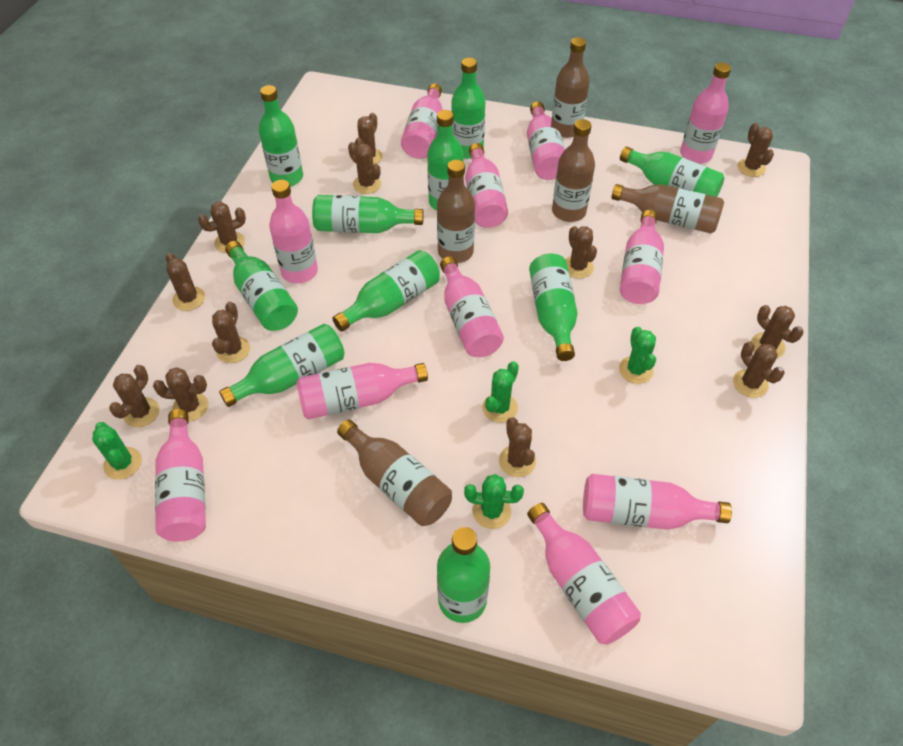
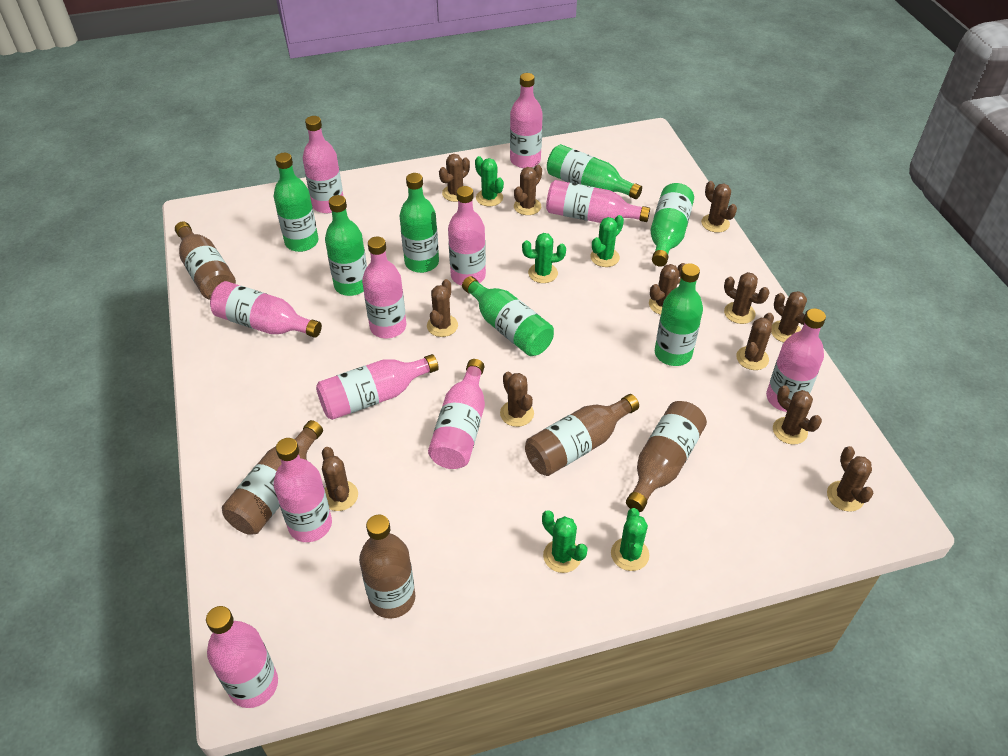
green bottle: [219,324,345,407] [225,241,298,331] [259,85,303,187] [312,195,424,233] [332,250,440,332] [427,110,464,210] [437,527,490,623] [451,58,485,159] [529,253,578,361] [620,146,724,197] = 10 -> [273,153,318,252] [325,195,367,296] [400,173,439,273] [462,276,554,356] [547,144,642,199] [650,183,694,267] [655,263,703,366] = 7
green cactus: [92,422,142,480] [464,474,524,529] [482,361,519,423] [619,327,656,384] = 4 -> [475,156,504,206] [522,233,566,283] [542,510,588,573] [590,215,624,267] [611,508,649,571] = 5

